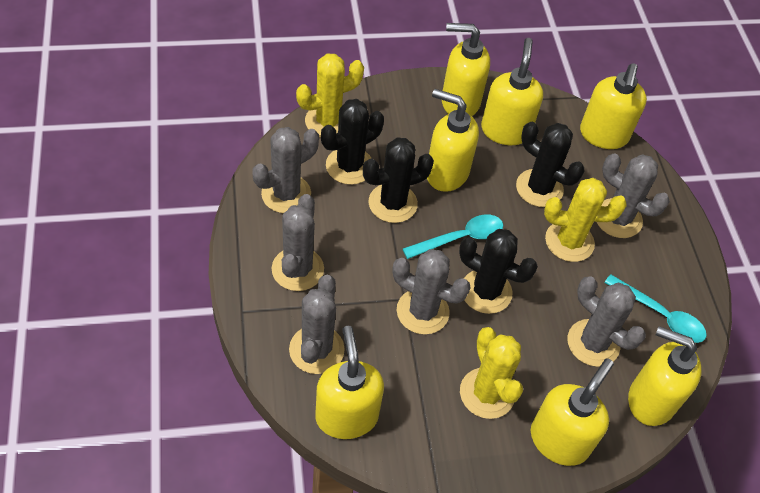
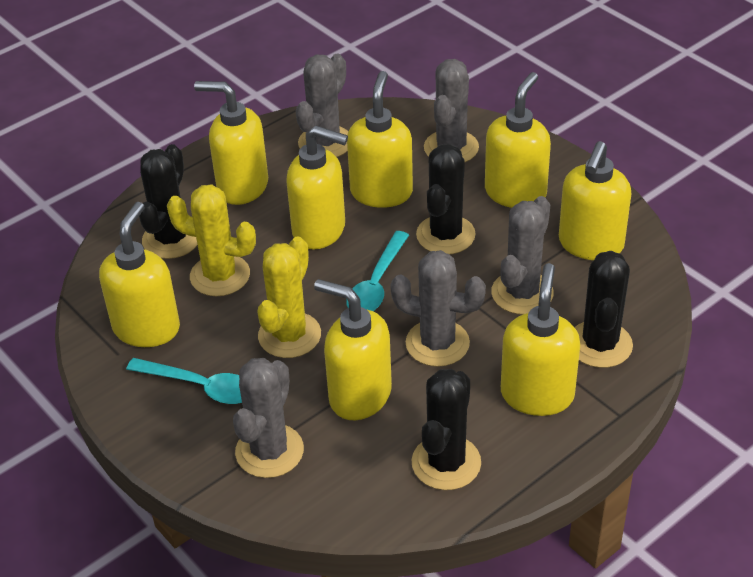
grey cactus: [252,127,319,213] [272,194,324,291] [289,275,345,374] [393,249,471,335] [568,276,646,367] [597,153,670,238] = 6 -> [233,358,304,478] [296,54,348,157] [390,250,486,367] [424,59,479,162] [491,196,554,314] = 5
yellow cactus: [296,54,364,138] [460,327,523,419] [544,178,627,262] = 3 -> [167,185,256,296] [257,236,321,358] = 2
yellow soap dispenser: [315,326,384,439] [427,89,479,192] [442,23,490,116] [481,38,543,145] [531,358,614,466] [580,63,647,149] [628,326,702,426] = 7 -> [99,202,180,347] [194,81,268,205] [286,126,348,250] [314,279,392,420] [347,71,413,208] [485,72,551,208] [501,263,580,416] [559,141,631,260] = 8

